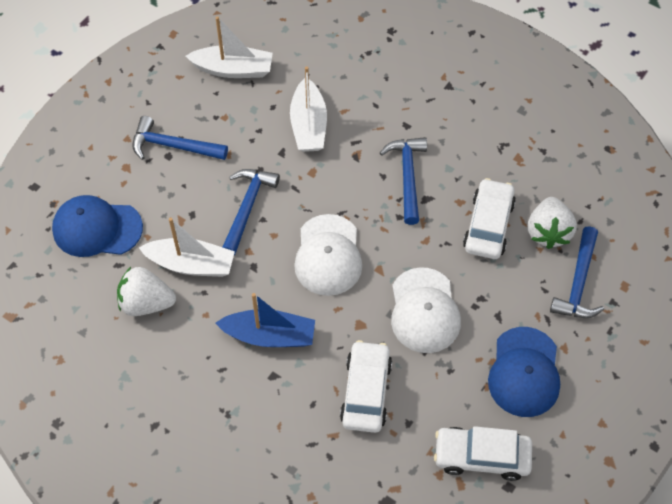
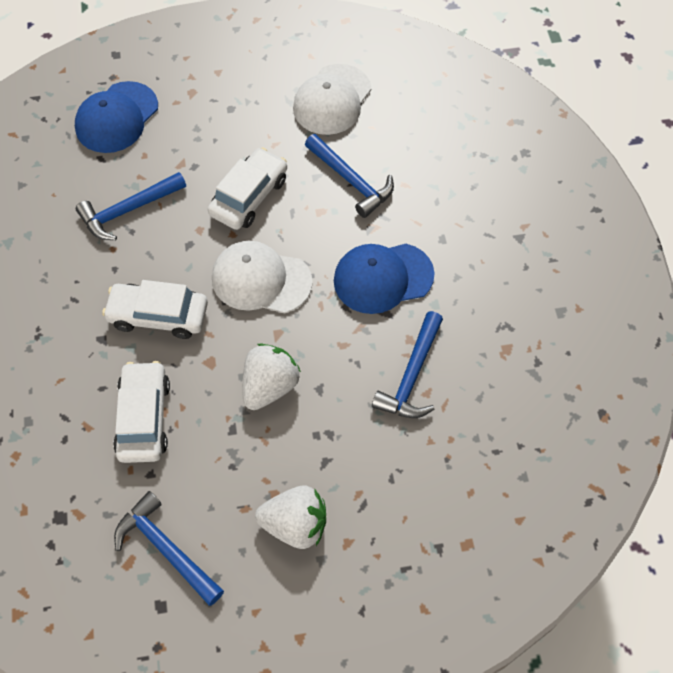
blue boat: [216,293,315,347] = 1 -> none = 0
white boat: [139,218,235,277] [186,16,273,78] [290,67,327,152] = 3 -> none = 0

